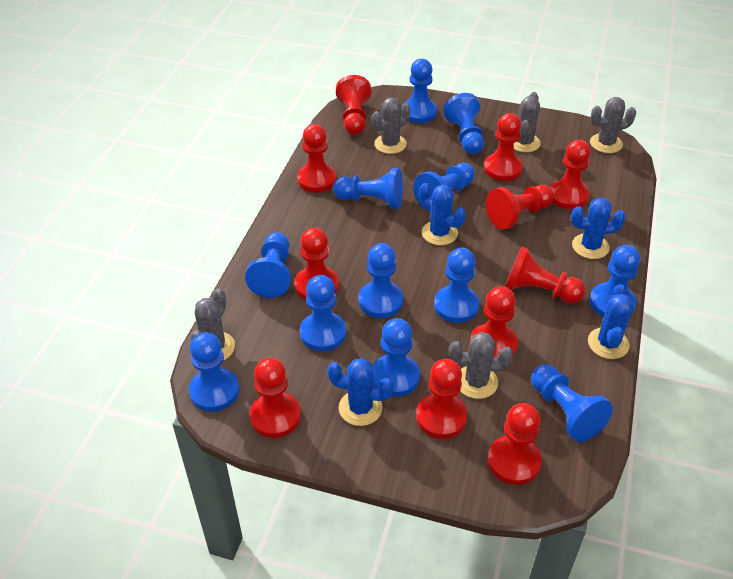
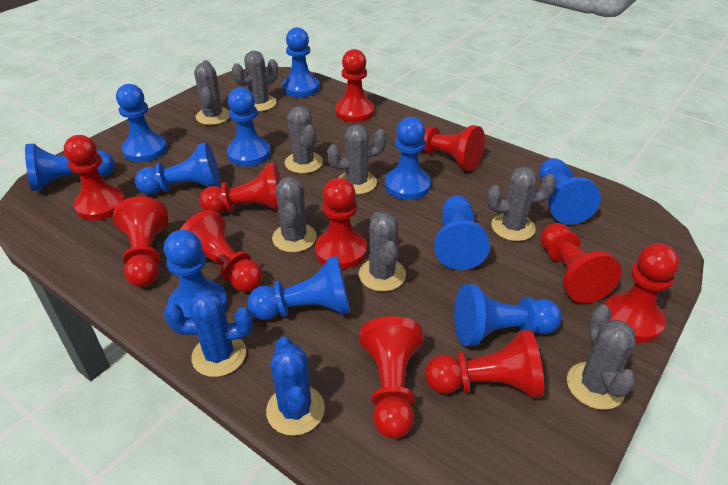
blue cactus: [327,358,393,426] [419,183,466,245] [571,198,626,259] [588,284,634,359] = 4 -> [164,290,253,377] [266,337,325,436] = 2
blue pawn: [189,333,239,412] [245,232,291,298] [300,275,346,351] [333,168,403,209] [358,243,403,318] [372,318,420,397] [403,59,437,123] [413,163,475,212] [434,248,480,323] [443,93,484,154] [531,365,613,442] [590,245,640,317] = 12 -> [25,144,114,191] [116,84,167,162] [135,142,220,195] [164,230,227,317] [227,87,271,166] [247,256,350,320] [282,27,319,97] [385,117,431,200] [434,195,490,270] [454,284,562,346] [539,158,601,225] = 11
grey cactus: [190,288,235,360] [372,98,410,154] [449,332,513,399] [514,92,541,152] [590,97,636,153] = 5 -> [194,60,230,125] [232,51,278,112] [272,177,317,253] [285,106,323,174] [327,125,387,195] [359,212,406,292] [487,166,556,241] [567,305,636,410] = 8

